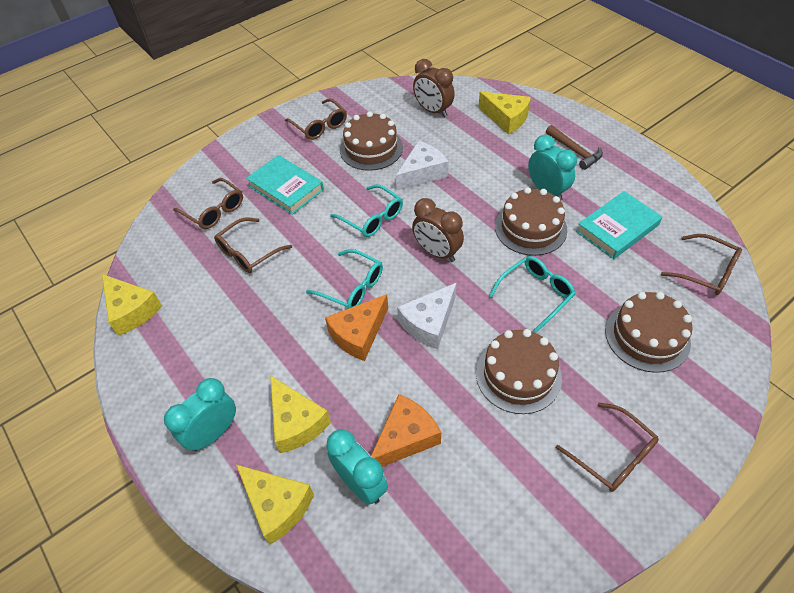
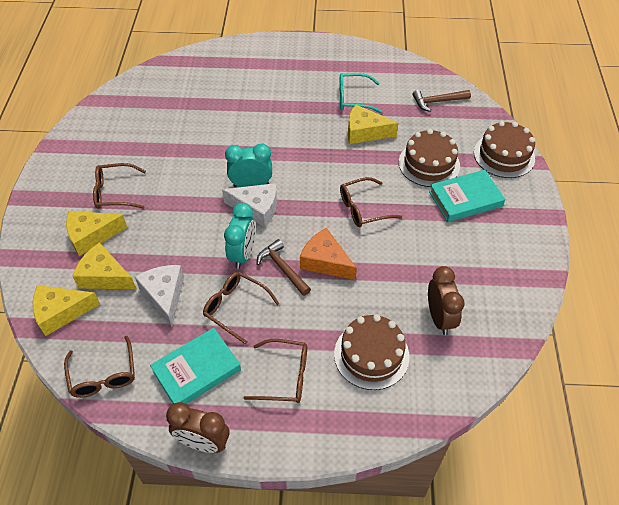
brown cake: [340,111,403,171] [476,329,562,414] [495,187,567,256] [605,292,693,373] = 4 -> [334,314,410,390] [399,129,460,187] [474,121,535,178] = 3
brown hammer: [546,125,603,170] = 1 -> [257,239,311,296] [413,90,471,112] = 2
orange cheese: [325,294,388,361] [371,394,441,467] = 2 -> [300,228,357,280] = 1
turquoise clock: [164,378,236,451] [327,429,388,505] [528,135,577,201] = 3 -> [224,203,255,269] [225,143,272,187] = 2
turquoise glasses: [306,249,383,309] [330,184,403,237] [489,256,575,333] = 3 -> [339,73,382,113] = 1

